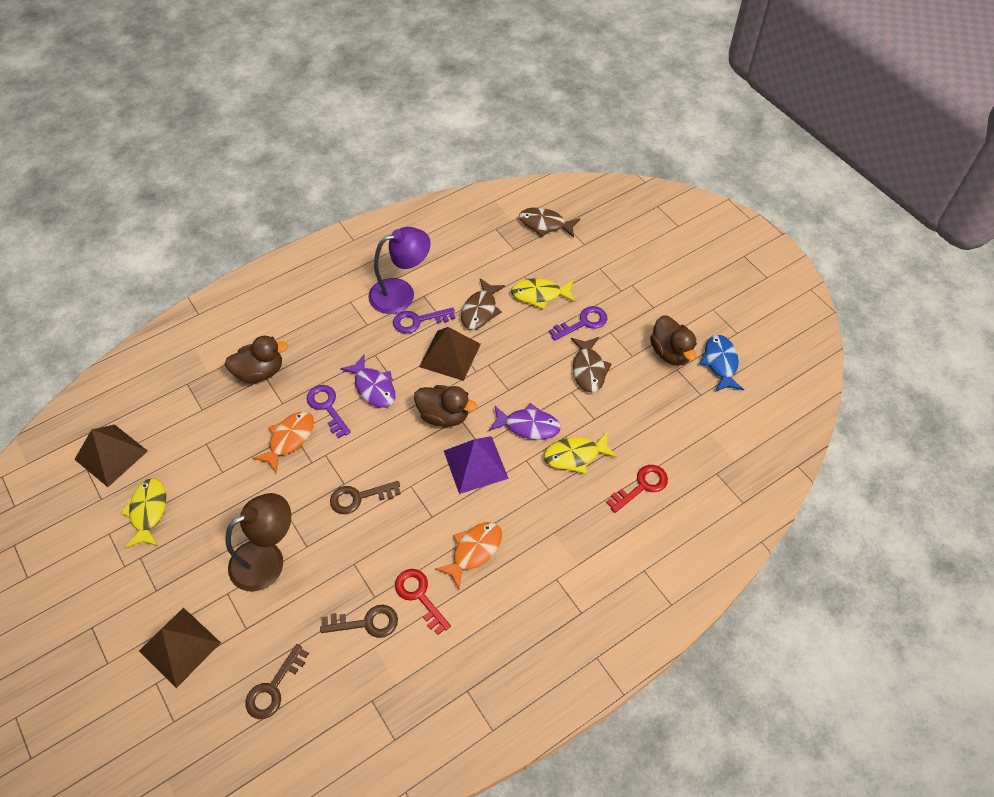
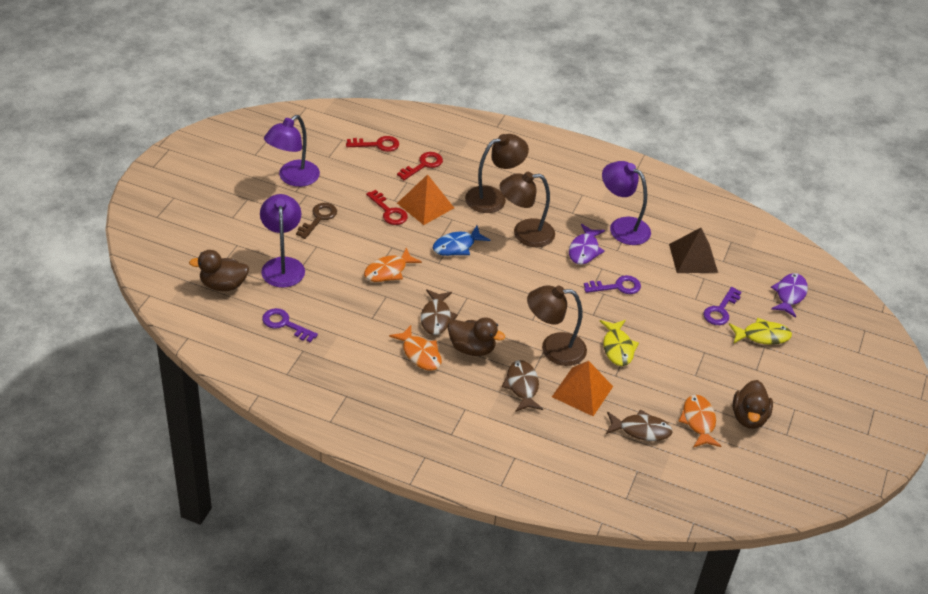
brown key: [245,644,309,719] [320,605,398,638] [330,481,401,514] = 3 -> [296,203,337,239] = 1
brown lamp: [225,493,291,592] = 1 -> [465,134,529,213] [500,172,555,247] [527,285,587,366] = 3
brown pyramid: [74,424,148,487] [139,607,221,688] [419,327,481,381] = 3 -> [669,228,718,273] = 1
orange fish: [253,412,314,473] [435,522,502,589] = 2 -> [364,247,422,282] [389,325,442,371] [678,395,721,448] = 3
orange pyramid: none = 0 -> [397,174,454,225] [552,361,613,416] = 2
purple lamp: [368,227,431,314] = 1 -> [260,194,305,288] [264,115,320,187] [602,161,651,245] = 3
purple pyramid: [444,436,509,494] = 1 -> none = 0
red key: [395,569,451,635] [606,465,668,513] = 2 -> [346,136,399,152] [366,190,408,225] [397,152,443,180] = 3
yellow fish: [121,478,166,548] [511,278,575,309] [544,431,617,474] = 3 -> [600,320,639,366] [729,318,792,345] = 2

